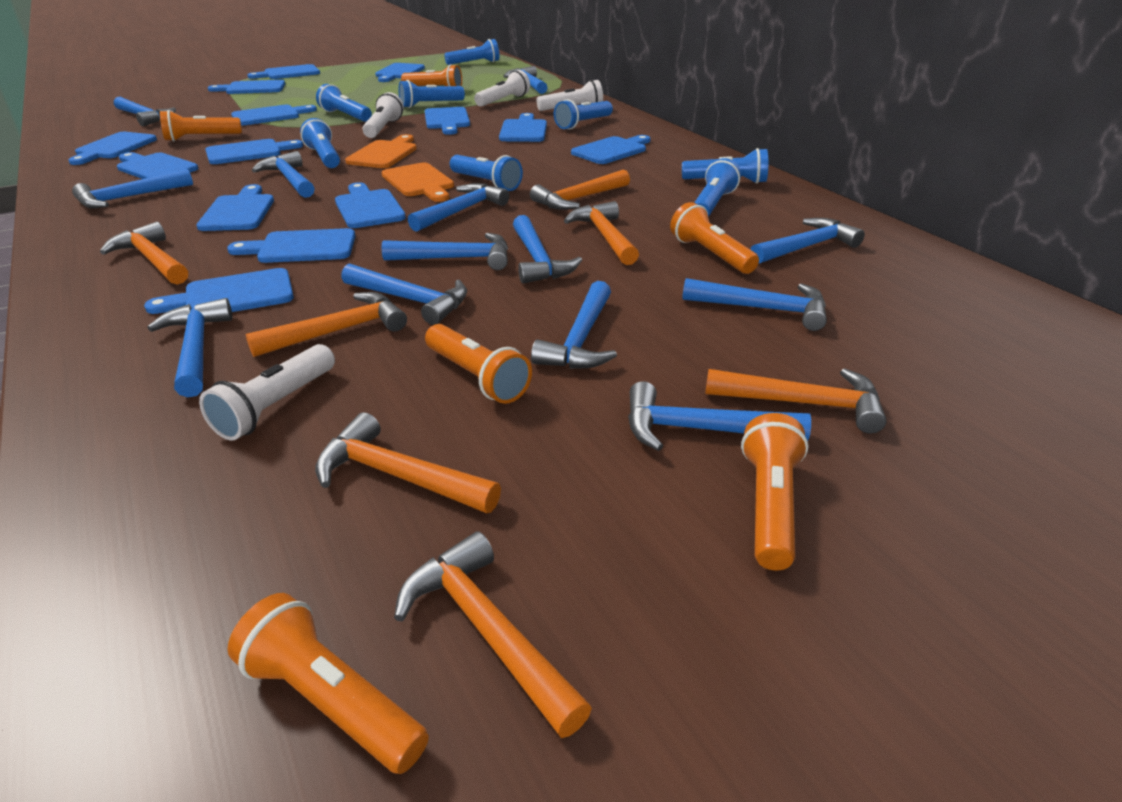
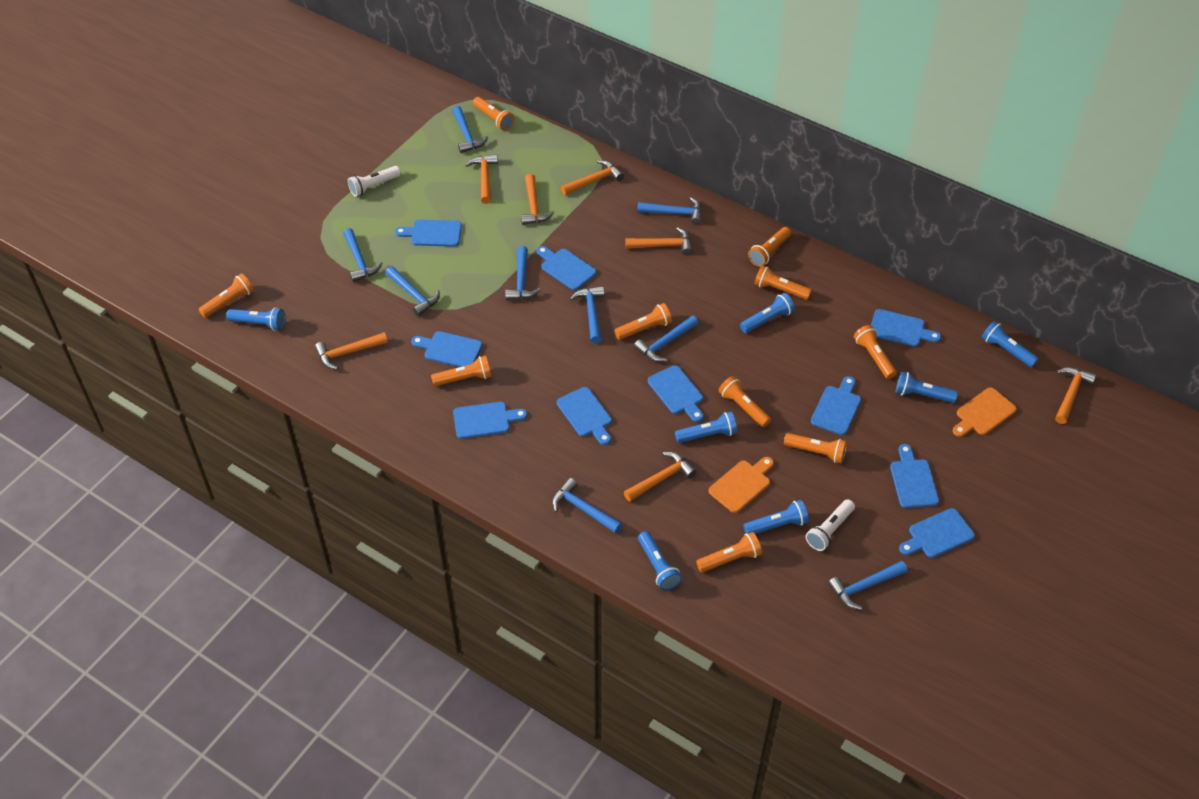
blue cutting board: [69,132,157,165] [117,152,199,179] [144,268,294,314] [196,184,274,231] [205,139,303,164] [208,80,285,94] [227,228,355,263] [231,105,317,125] [247,64,320,79] [335,182,406,228] [375,63,425,82] [425,107,470,135] [499,113,547,142] [571,135,651,164] = 14 -> [395,219,462,247] [411,331,482,367] [453,402,527,439] [537,246,596,290] [557,387,612,445] [648,365,703,422] [811,376,861,435] [871,309,941,346] [890,444,939,508] [899,508,975,558] = 10
blue flashlight: [300,118,340,168] [316,84,372,122] [398,80,465,108] [444,39,499,65] [450,155,523,191] [554,99,613,130] [682,148,768,184] [694,158,741,217] = 8 -> [226,308,285,331] [638,531,682,591] [675,412,737,443] [740,293,795,333] [743,500,809,534] [895,372,958,403] [981,321,1039,367] = 7
blue hammer: [72,169,193,209] [114,97,176,126] [148,298,232,397] [252,151,314,198] [341,263,467,325] [382,233,508,270] [408,183,509,232] [503,66,548,94] [513,215,582,284] [531,281,617,369] [628,381,811,451] [682,278,827,331] [750,218,865,264] = 13 -> [343,228,382,282] [385,266,440,316] [452,106,488,153] [505,246,541,300] [552,478,622,534] [570,286,604,343] [634,316,698,362] [637,197,702,225] [828,561,907,610] = 9
orange flashlight: [160,110,242,141] [228,593,429,774] [401,64,462,86] [425,324,532,404] [670,202,759,274] [741,413,808,570] = 6 -> [198,273,254,318] [431,356,492,386] [473,97,515,131] [614,303,672,340] [696,532,762,572] [719,376,771,427] [748,227,791,267] [754,265,812,300] [784,433,847,464] [854,325,897,379] = 10
white flashlight: [199,344,335,440] [362,92,404,138] [474,70,530,107] [536,80,603,111] = 4 -> [348,166,401,197] [805,499,855,551] = 2

